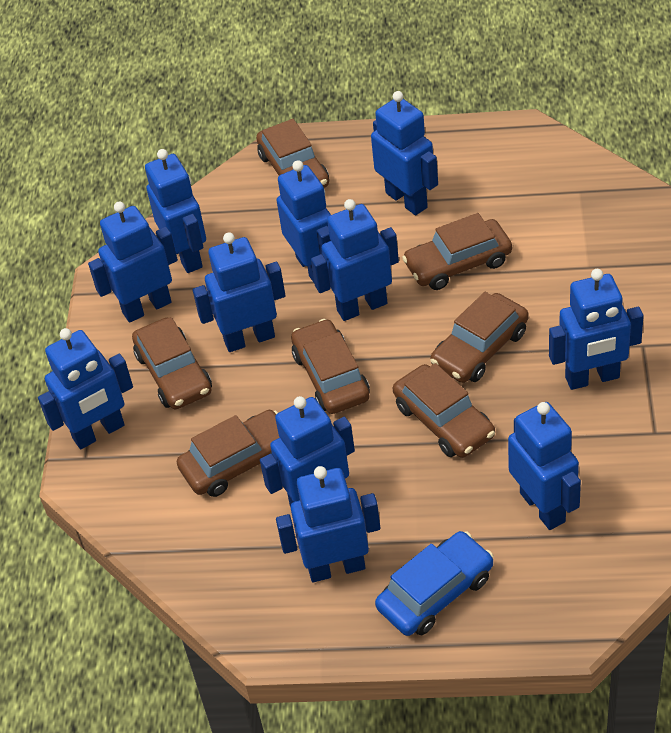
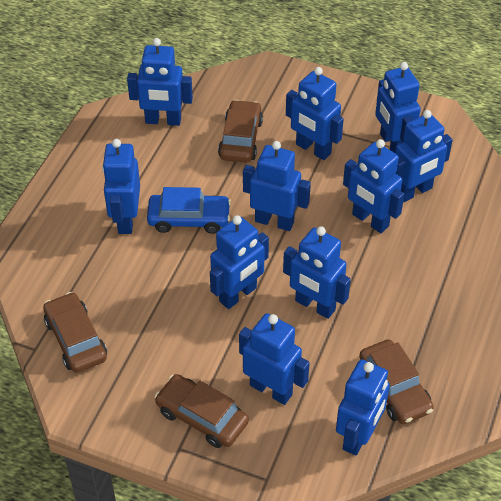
brown car: [132,317,212,409] [177,410,280,497] [256,119,329,188] [291,319,370,414] [393,363,495,458] [402,213,512,290] [430,292,529,383] = 7 -> [43,292,107,373] [155,374,249,448] [218,100,263,163] [359,339,434,424] = 4

